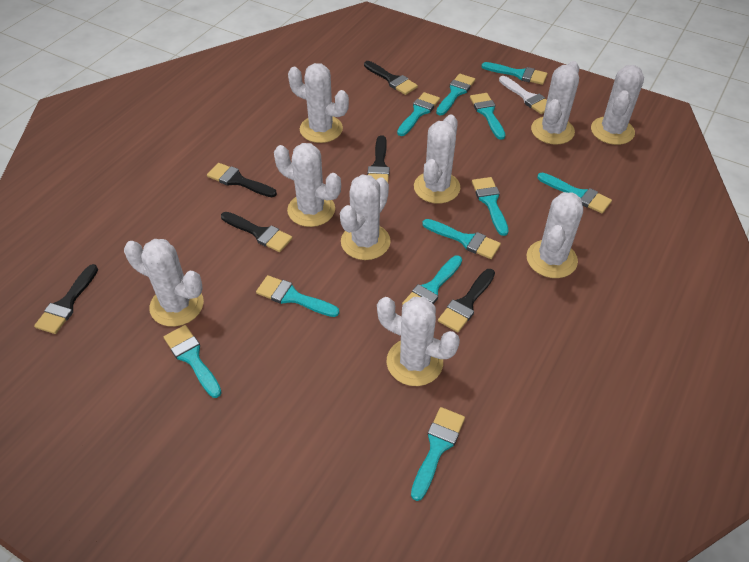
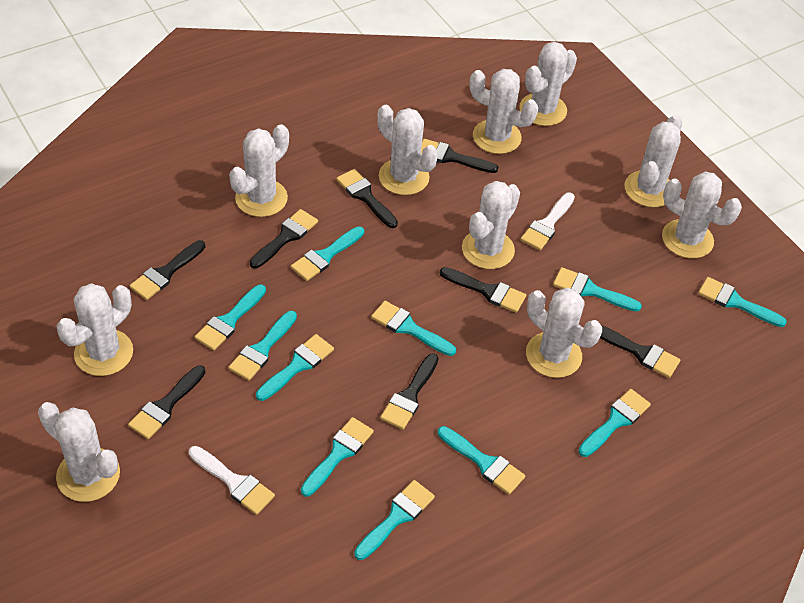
black brush: [34,264,98,334] [207,163,277,197] [221,212,292,252] [364,61,418,95] [368,135,390,183] [438,269,495,332] = 6 -> [128,365,206,439] [130,240,205,300] [250,209,318,268] [336,169,398,228] [380,353,439,429] [421,139,498,173] [440,267,526,313] [600,325,680,378] = 8
white brush: [499,76,547,114] = 1 -> [189,446,275,515] [520,192,575,250] = 2
white cactus: [124,239,204,327] [274,143,341,227] [288,63,349,143] [340,175,391,260] [377,297,460,386] [414,115,460,204] [526,192,583,278] [531,61,579,145] [591,65,644,145] = 9 -> [38,402,120,502] [56,283,133,376] [229,124,289,217] [377,105,438,195] [462,181,520,269] [469,69,538,154] [519,42,577,126] [526,288,602,378] [625,115,682,208] [662,171,742,258] = 10

